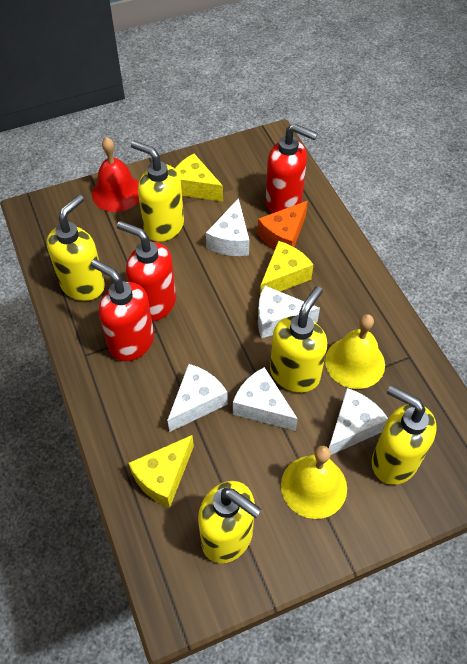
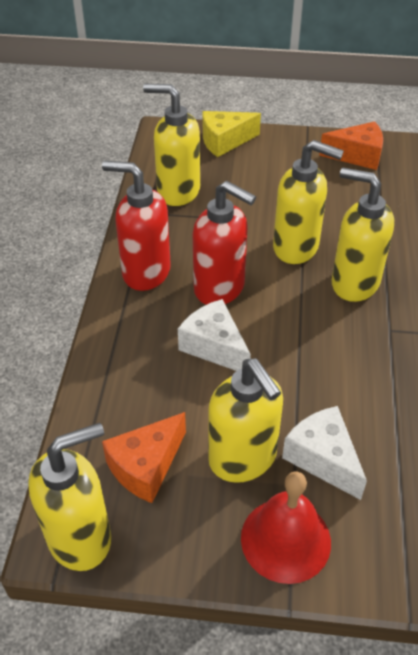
orange cheese: [258,201,308,250] = 1 -> [102,412,186,503] [319,121,383,170] = 2
red soap dispenser: [91,259,154,361] [117,221,176,321] [265,124,318,213] = 3 -> [102,161,171,291] [193,181,256,305] = 2
white cheese: [167,364,228,432] [206,198,249,256] [233,367,298,431] [258,285,320,338] [329,388,388,455] = 5 -> [178,299,251,371] [282,406,367,500] = 2
yellow bell: [281,446,347,519] [325,314,385,389] = 2 -> none = 0
yellow cheese: [128,435,194,508] [175,154,223,202] [260,241,314,295] = 3 -> [203,111,261,157] = 1

